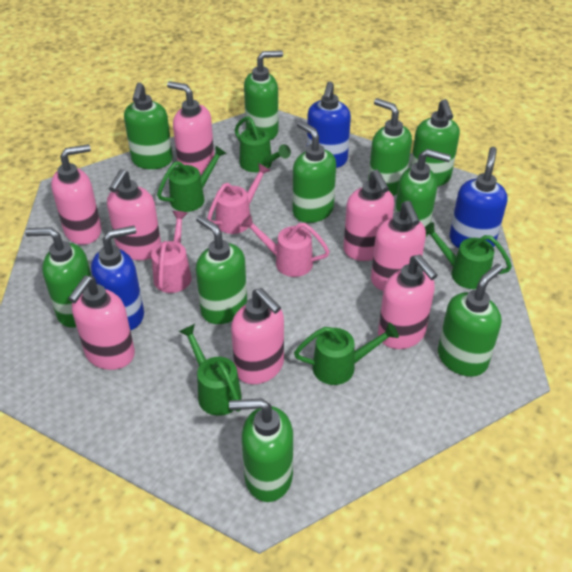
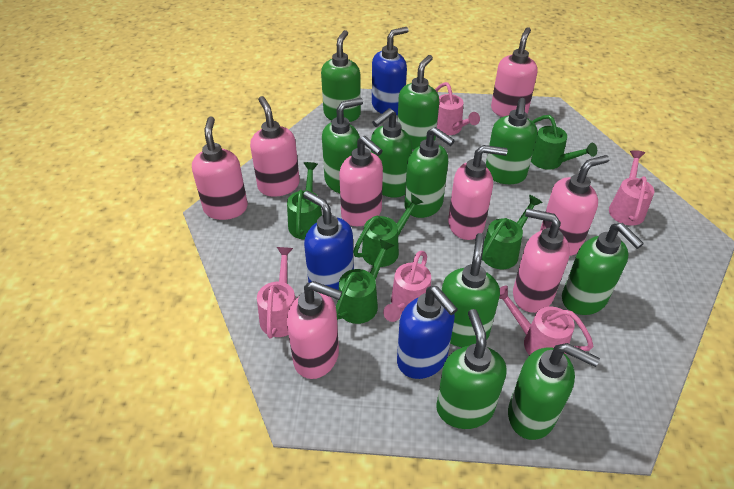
pink watering can: [151,211,192,293] [207,163,271,234] [241,214,330,277] = 3 -> [257,247,296,339] [383,251,431,322] [435,82,480,135] [499,286,593,355] [609,150,654,226] = 5

